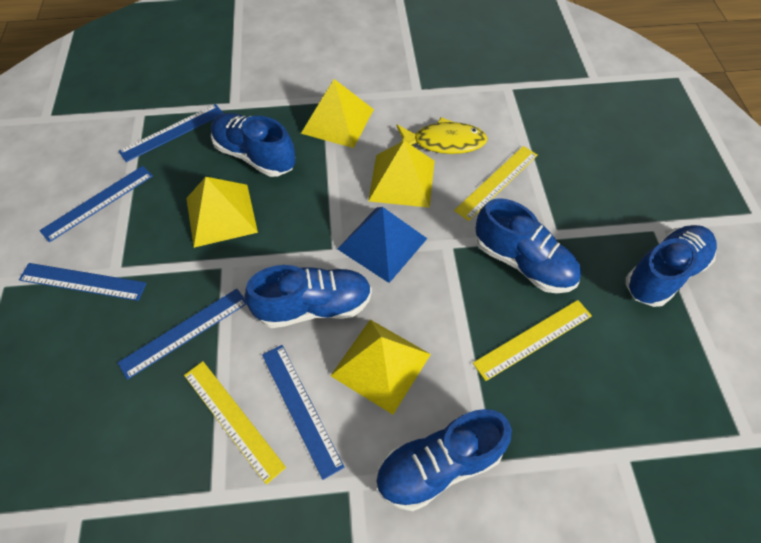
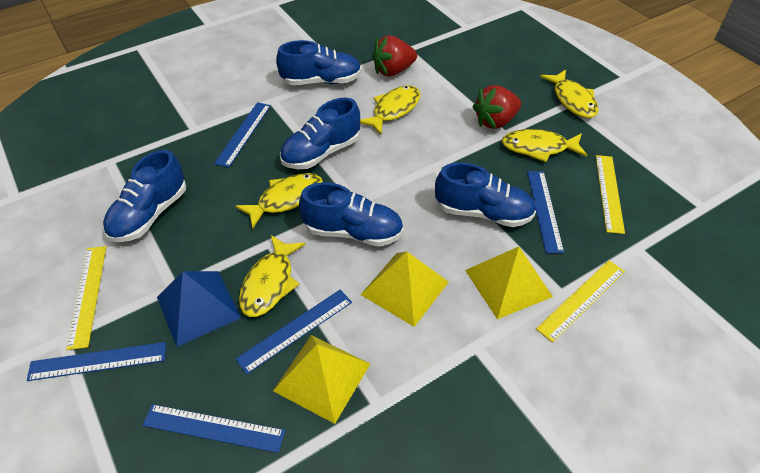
red strawberry: none = 0 -> [372,36,417,76] [473,85,521,129] = 2
yellow fish: [396,117,487,154] = 1 -> [235,173,323,229] [239,235,305,317] [360,85,420,135] [502,129,587,162] [540,70,598,118] = 5
yellow pyramid: [186,177,258,248] [301,79,374,148] [330,320,431,415] [368,141,435,208] = 4 -> [273,335,370,424] [361,252,449,327] [465,247,553,319] = 3

